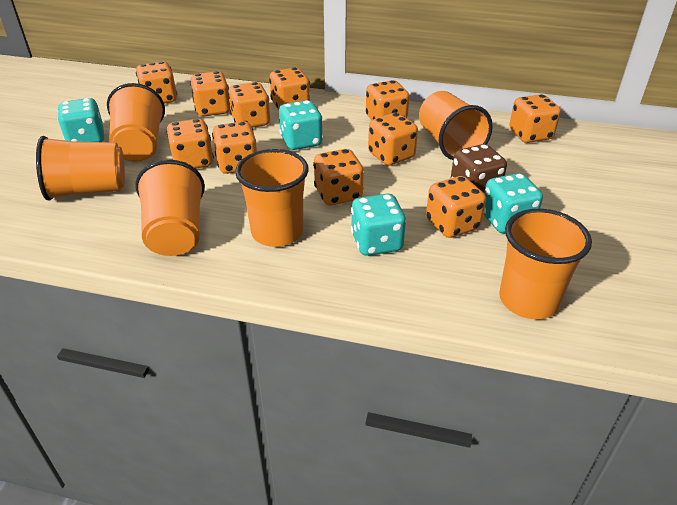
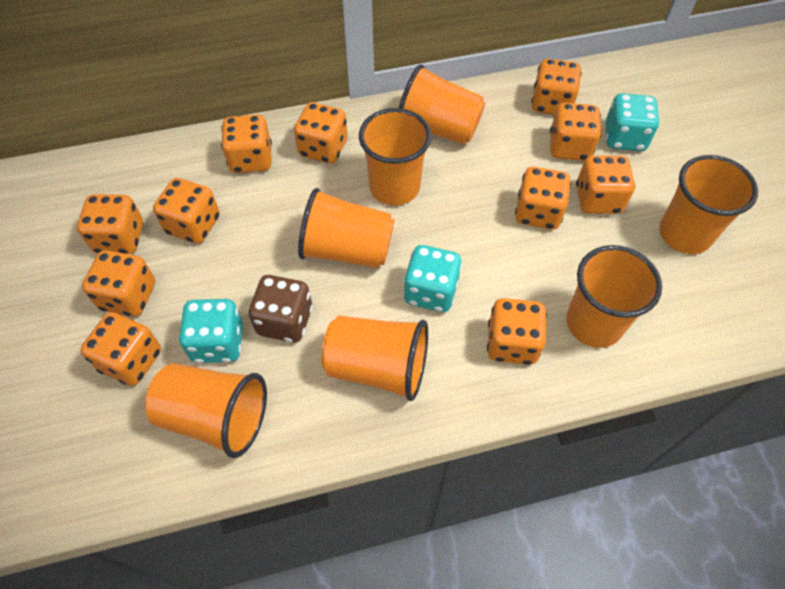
orange cup: [36,136,125,201] [107,83,165,162] [135,160,205,256] [235,149,309,247] [419,91,493,160] [499,209,592,319] = 6 -> [145,363,267,458] [298,188,394,269] [321,316,428,401] [359,108,432,205] [399,64,485,145] [566,245,662,348] [659,155,758,254] = 7
turquoise dice: [58,98,104,142] [279,100,323,150] [351,194,406,256] [484,173,543,233] = 4 -> [178,299,243,363] [403,245,462,312] [605,93,660,151] = 3

